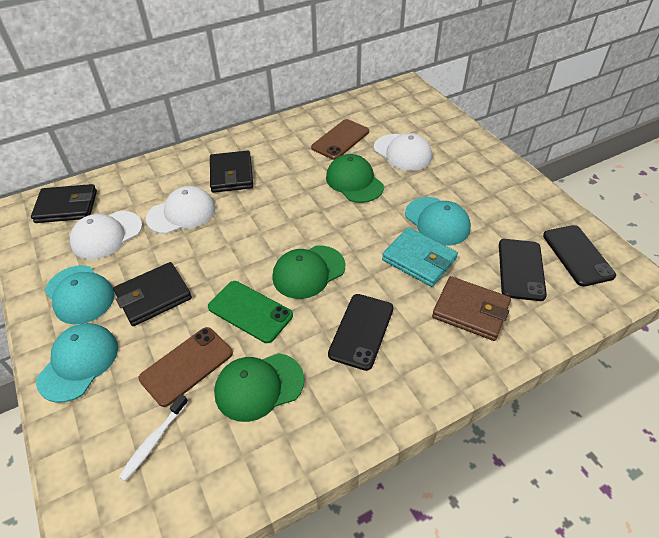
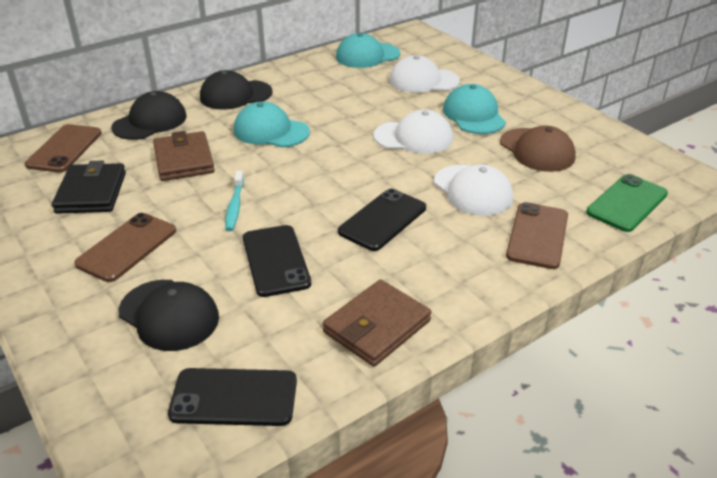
black cap: none = 0 -> [111,91,186,140] [118,280,219,351] [200,70,273,110] = 3
black wallet: [31,184,97,223] [113,262,192,326] [210,151,253,193] = 3 -> [52,161,126,214] = 1
brown cap: none = 0 -> [500,125,576,172] = 1
brown phone: [139,327,233,407] [311,119,369,160] = 2 -> [25,124,102,173] [74,213,176,282] [506,202,568,269] = 3
brown wallet: [432,276,511,341] = 1 -> [153,131,215,181] [323,280,431,367] = 2
green cap: [214,353,304,422] [272,246,345,299] [326,154,384,203] = 3 -> none = 0
turquoise toothbrush: none = 0 -> [225,171,244,231] = 1
turquoise wallet: [382,227,458,287] = 1 -> none = 0
white toothbrush: [119,394,188,481] = 1 -> none = 0

